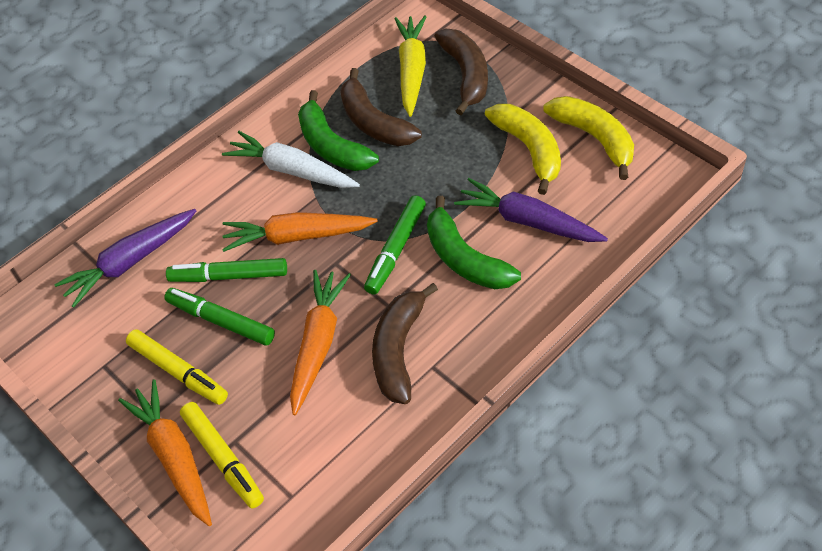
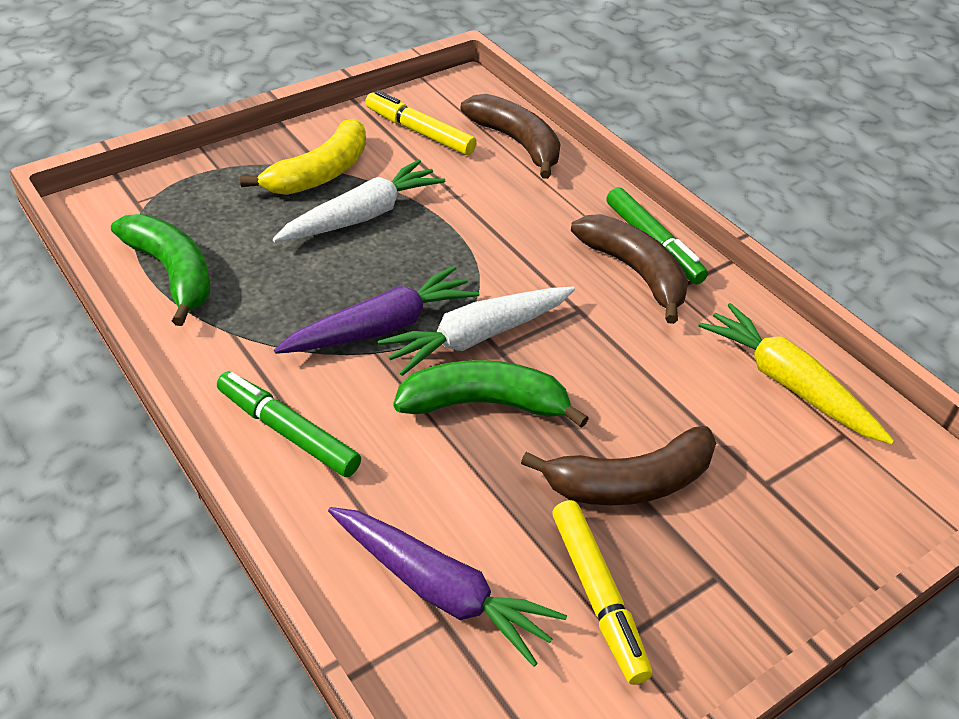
green marker: [164,288,275,345] [166,258,287,282] [364,195,426,295] = 3 -> [217,371,361,477] [606,187,708,284] = 2
orange carrot: [118,379,212,526] [222,212,378,252] [290,270,351,415] = 3 -> none = 0
white carrot: [222,131,360,188] = 1 -> [273,160,445,242] [378,287,575,376] = 2
yellow banana: [485,104,561,195] [543,96,634,180] = 2 -> [240,119,366,195] = 1

